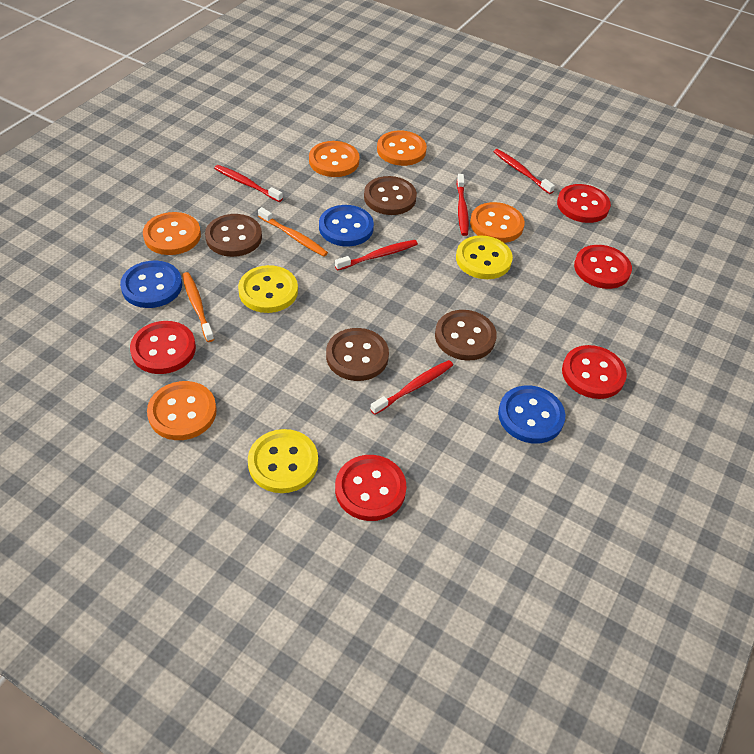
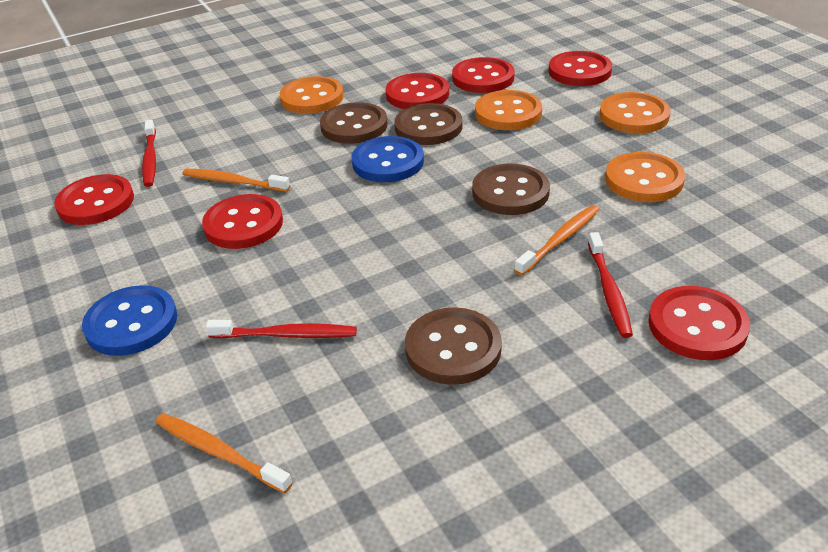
blue button: [120,261,182,308] [319,205,374,246] [498,385,565,443] = 3 -> [82,285,177,356] [351,136,424,182] = 2
orange button: [143,212,201,255] [147,381,217,440] [309,141,360,177] [377,130,427,166] [470,202,525,243] = 5 -> [280,76,344,114] [475,90,542,130] [599,92,670,134] [605,152,685,202] = 4
orange toothbrush: [182,272,214,342] [258,207,328,256] = 2 -> [156,413,292,493] [182,169,290,192] [514,205,599,276] = 3
red button: [130,321,196,374] [335,455,407,521] [557,184,611,223] [562,345,627,399] [574,245,632,289] = 5 -> [54,174,134,225] [202,194,283,249] [386,73,449,109] [452,57,515,93] [549,51,612,86] [648,286,750,360] = 6
red toothbrush: [214,165,283,202] [335,240,418,271] [370,360,453,415] [457,174,469,236] [494,149,555,194] = 5 -> [142,120,156,187] [206,320,357,338] [588,232,633,338] = 3
yellow button: [238,265,298,313] [248,429,318,493] [456,235,513,279] = 3 -> none = 0

